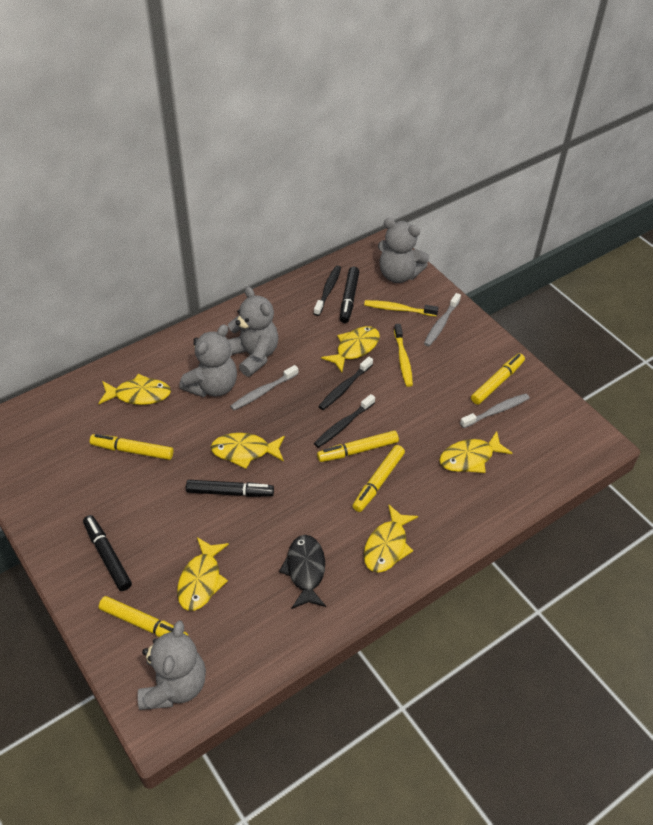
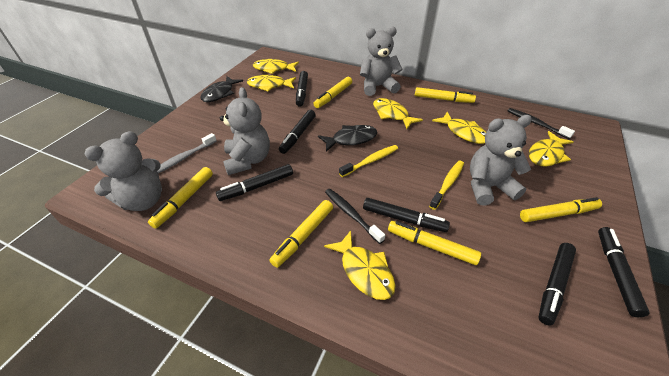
black fish: [279,535,326,609] = 1 -> [200,76,243,102] [318,125,377,151] = 2
black marker: [83,515,132,591] [186,480,274,497] [340,267,359,323] = 3 -> [216,164,293,201] [279,110,316,154] [296,71,308,106] [363,198,450,232] [538,243,576,325] [598,227,649,317] = 6
black toothbrush: [314,265,341,316] [314,394,375,448] [318,356,373,410] = 3 -> [325,189,385,244] [508,108,575,139] = 2
grey toothbrush: [230,365,298,410] [424,293,461,346] [460,394,530,428] = 3 -> [157,133,217,173] = 1
yellow marker: [90,434,173,460] [99,596,188,637] [317,430,399,462] [352,445,405,512] [471,353,525,405] = 5 -> [148,167,213,229] [270,200,333,268] [313,77,352,108] [388,221,481,265] [415,87,476,103] [520,197,602,222] = 6

